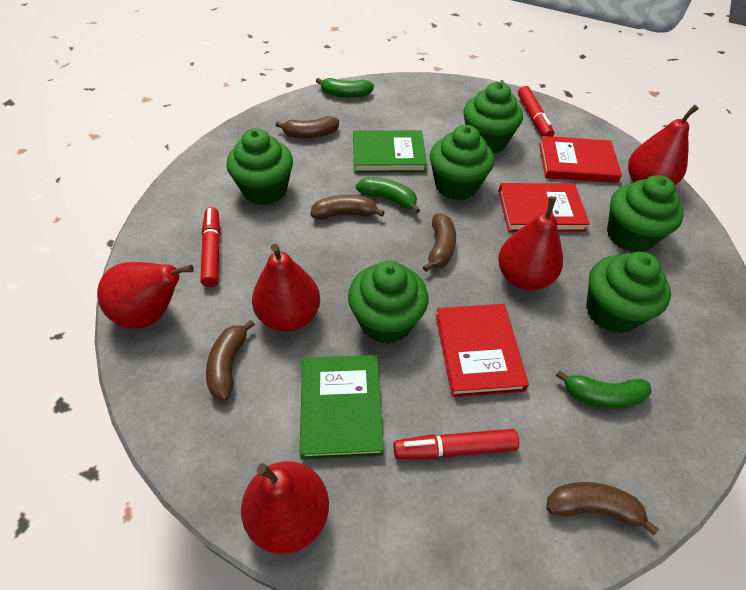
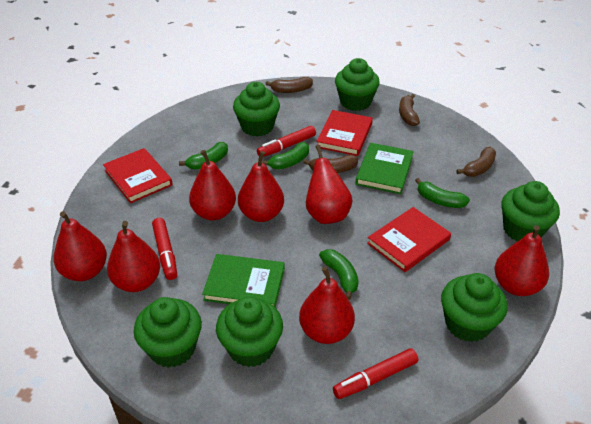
brown banana: [206,320,255,401] [275,116,339,138] [310,195,385,220] [423,213,456,272] [546,482,659,535] = 5 -> [265,77,313,93] [303,155,358,173] [399,94,420,126] [456,147,496,177] = 4
green banana: [316,78,374,98] [356,177,420,214] [556,370,652,409] = 3 -> [179,142,228,170] [262,142,309,169] [319,249,358,300] [415,178,470,208] = 4
red pear: [97,262,194,329] [241,461,329,555] [252,244,320,332] [498,196,563,290] [628,105,699,185] = 5 -> [54,211,107,281] [107,221,160,292] [189,150,236,220] [238,151,284,222] [299,267,355,344] [306,145,352,224] [495,225,549,296] = 7

